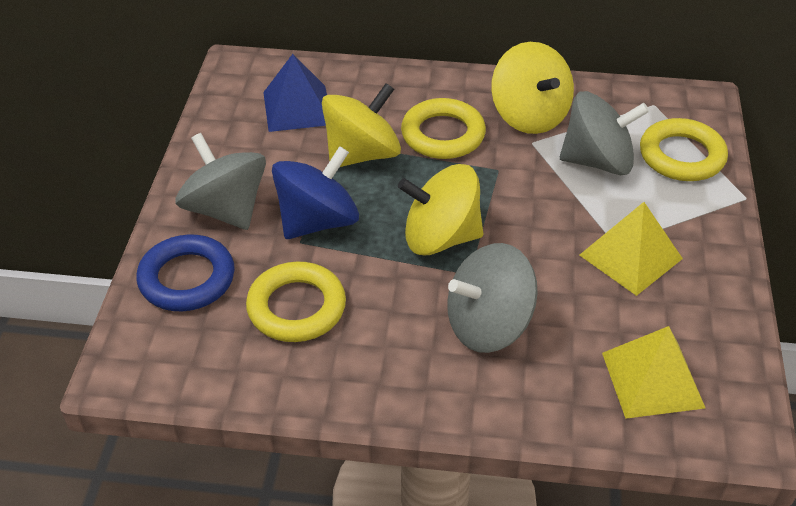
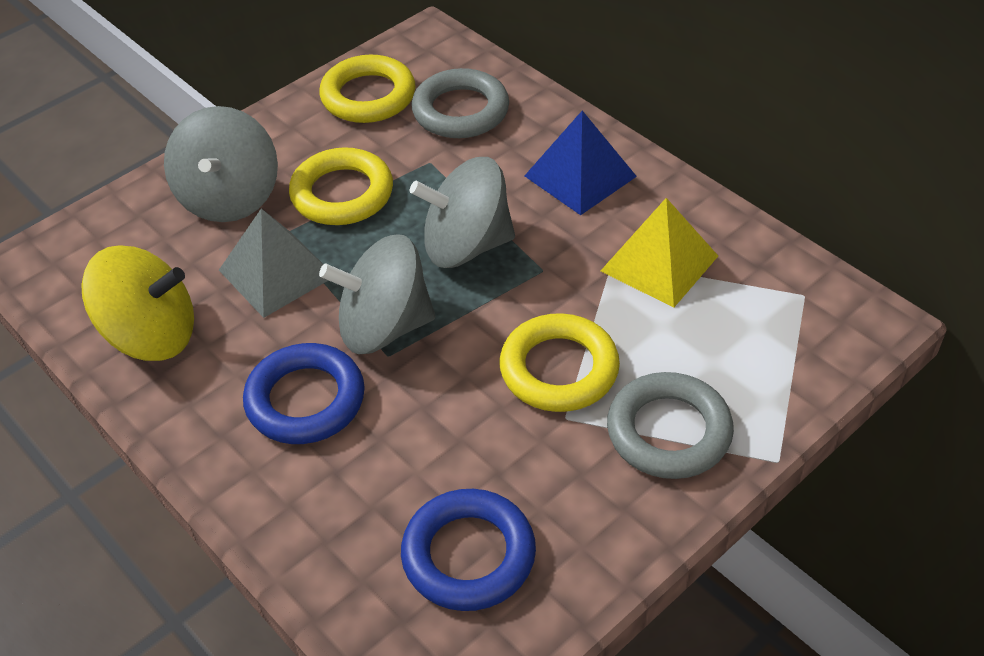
blue ring: [136,234,235,311] = 1 -> [243,343,365,444] [401,489,536,611] = 2
blue spinning top: [272,146,359,239] = 1 -> none = 0
grey pyramid: none = 0 -> [219,208,329,318] = 1
grey ring: none = 0 -> [411,68,509,138] [607,372,734,479] = 2
yellow pyramid: [580,202,683,296] [602,326,705,419] = 2 -> [601,198,718,308] = 1
yellow spinning top: [322,83,401,167] [398,164,483,256] [491,42,574,134] = 3 -> [81,245,194,361] = 1

